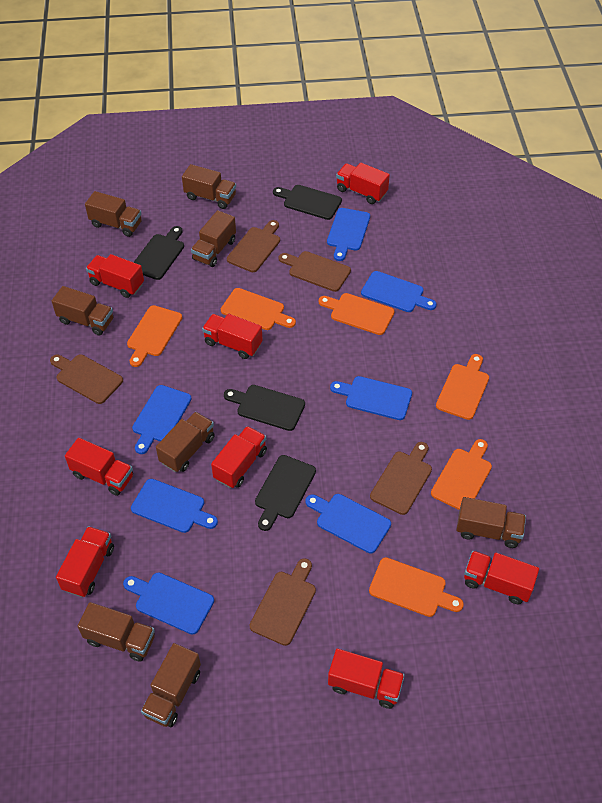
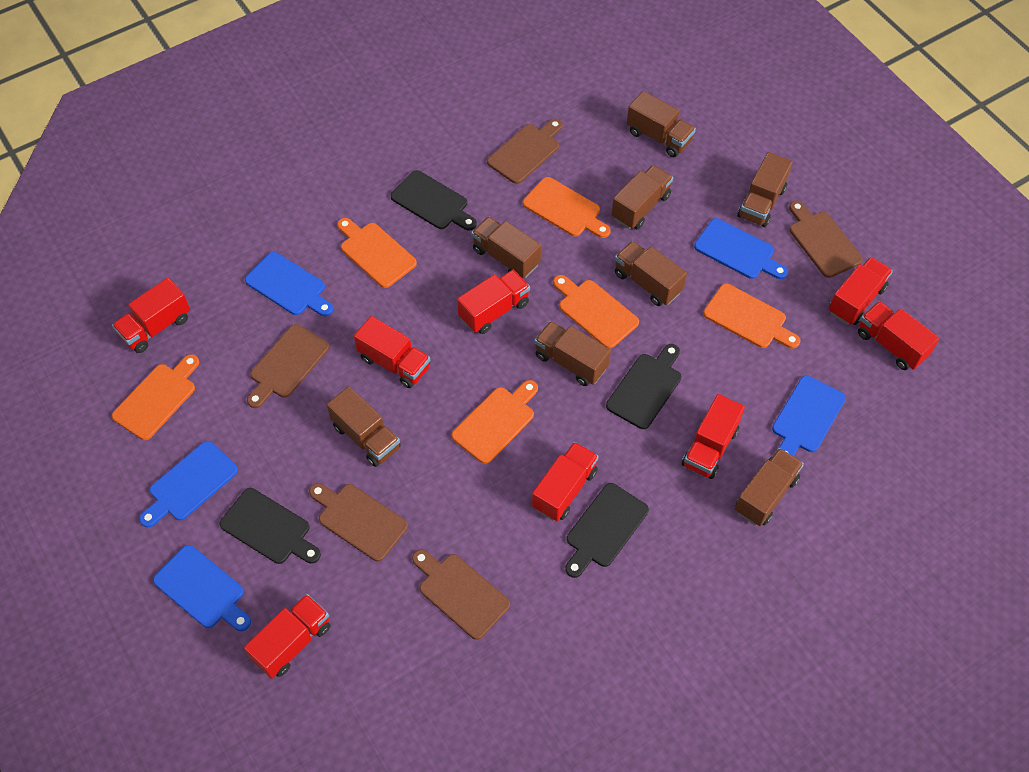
blue cutting board: [123,572,214,635] [131,479,218,533] [132,385,191,454] [306,494,391,553] [327,208,370,261] [330,376,412,420] [361,271,437,312] = 7 -> [139,441,238,527] [153,545,251,631] [245,252,333,316] [694,218,788,279] [772,375,846,456] = 5

